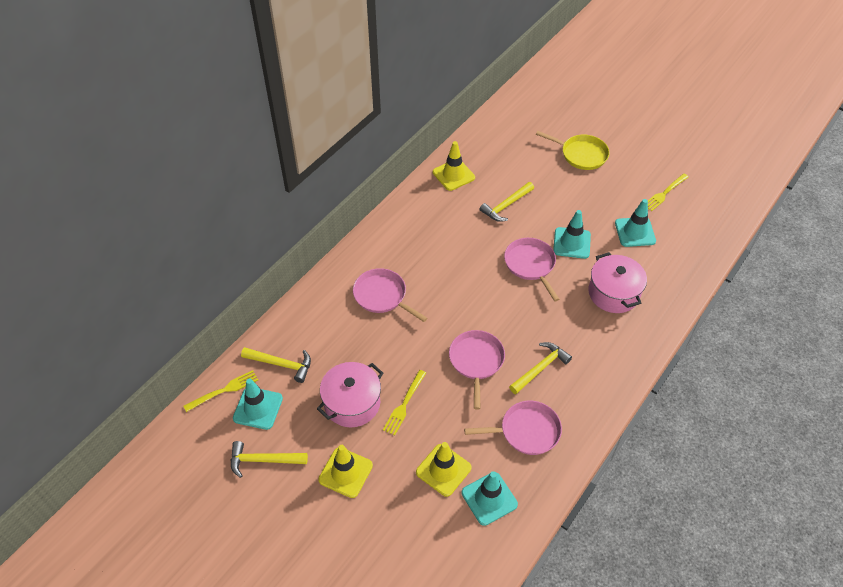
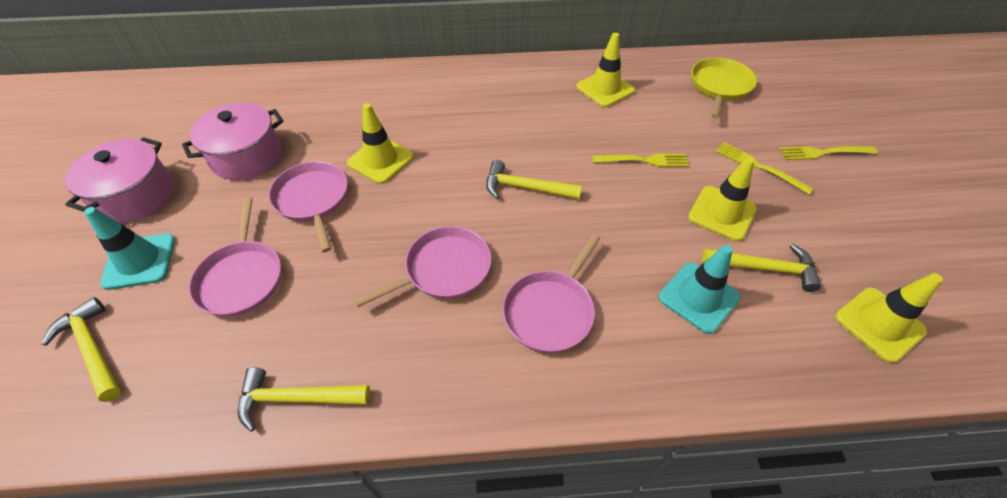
turquoise traffic cone: [233,378,283,430] [462,471,518,526] [553,210,591,259] [615,199,656,247] = 4 -> [84,207,175,290] [659,245,741,334] = 2
yellow traffic cone: [318,445,373,498] [416,442,472,497] [433,141,475,191] = 3 -> [347,103,414,184] [576,33,635,107] [688,157,757,241] [835,273,943,363] = 4

